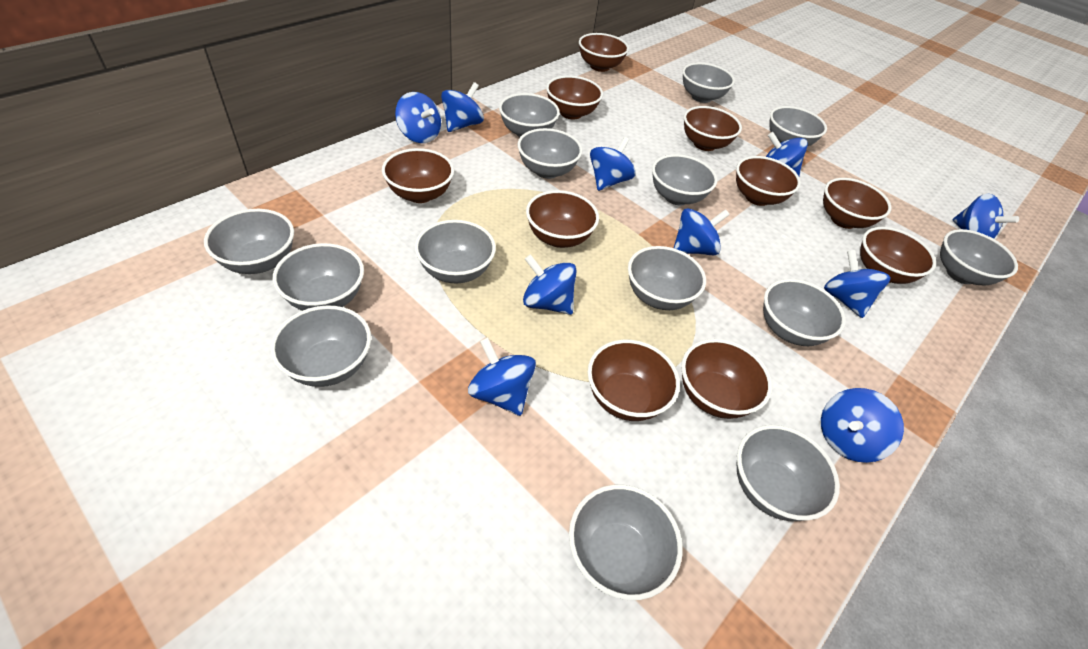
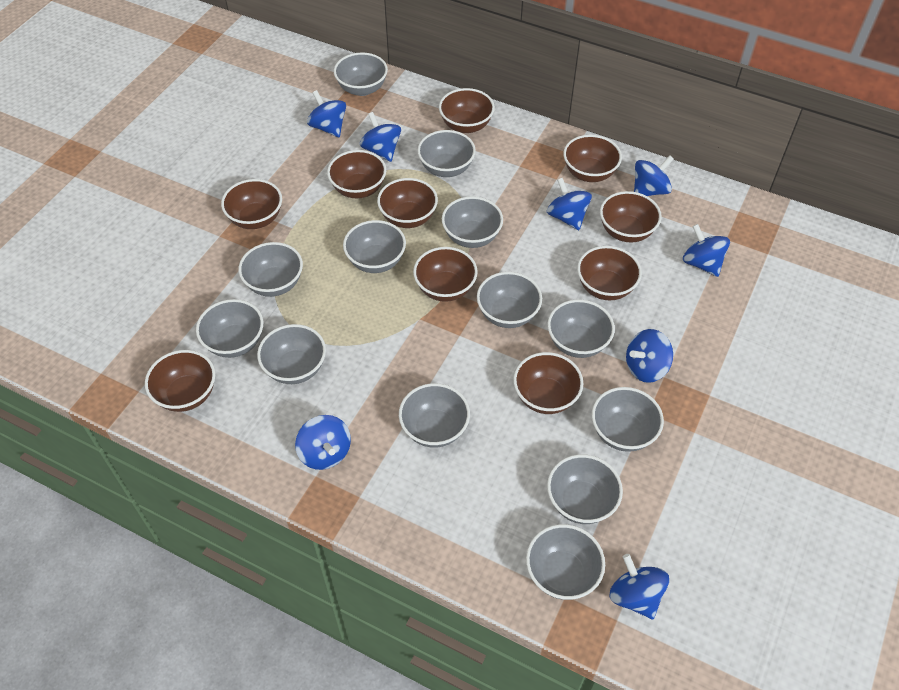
blue spinning top: [395,92,441,143] [441,82,484,132] [468,337,536,416] [523,254,577,315] [590,137,636,191] [674,208,730,255] [766,132,808,176] [821,388,904,463] [824,250,891,318] [952,194,1019,239] = 10 -> [295,415,351,470] [307,90,346,137] [360,112,401,162] [547,178,592,230] [609,554,669,619] [626,329,673,383] [634,156,674,196] [683,224,730,277] = 8
grey bowl: [204,209,294,274] [270,305,371,387] [273,243,364,311] [415,220,496,283] [499,93,560,137] [518,128,583,179] [569,485,682,600] [628,246,706,310] [652,154,717,205] [682,62,735,103] [737,425,840,521] [763,279,846,346] [769,106,827,147] [940,229,1018,285] = 14 -> [196,299,263,358] [239,242,303,297] [257,324,326,384] [334,52,388,96] [343,220,406,273] [399,383,470,448] [417,130,476,177] [442,196,503,248] [477,272,542,328] [526,524,605,600] [547,454,623,524] [548,300,615,358] [592,387,664,452] = 13

